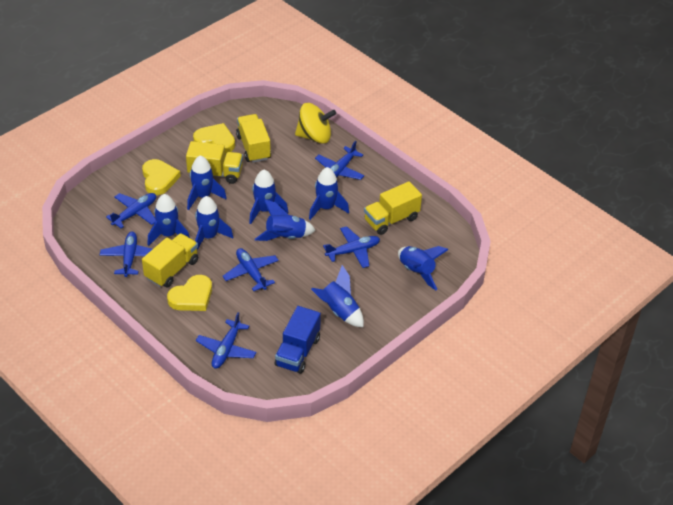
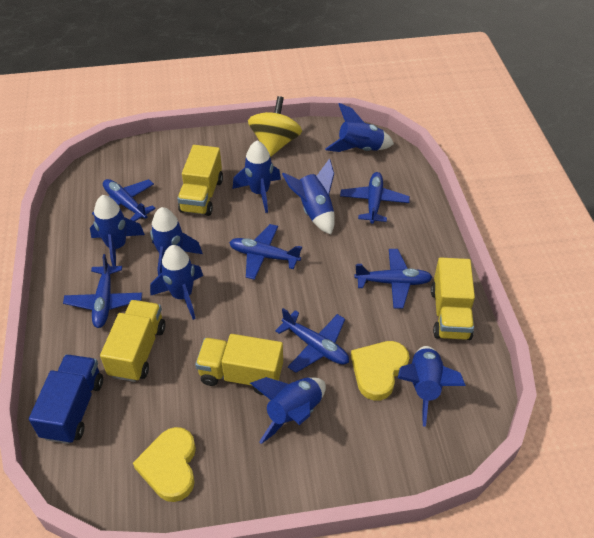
yellow heart: [142,159,181,195] [167,275,212,311] [193,123,235,153] = 3 -> [133,427,196,502] [351,341,410,401] = 2

